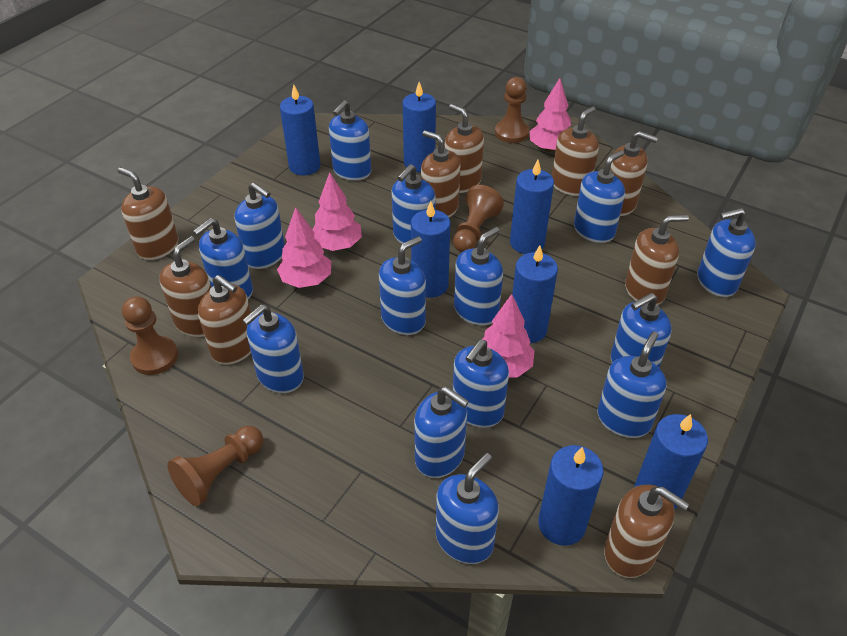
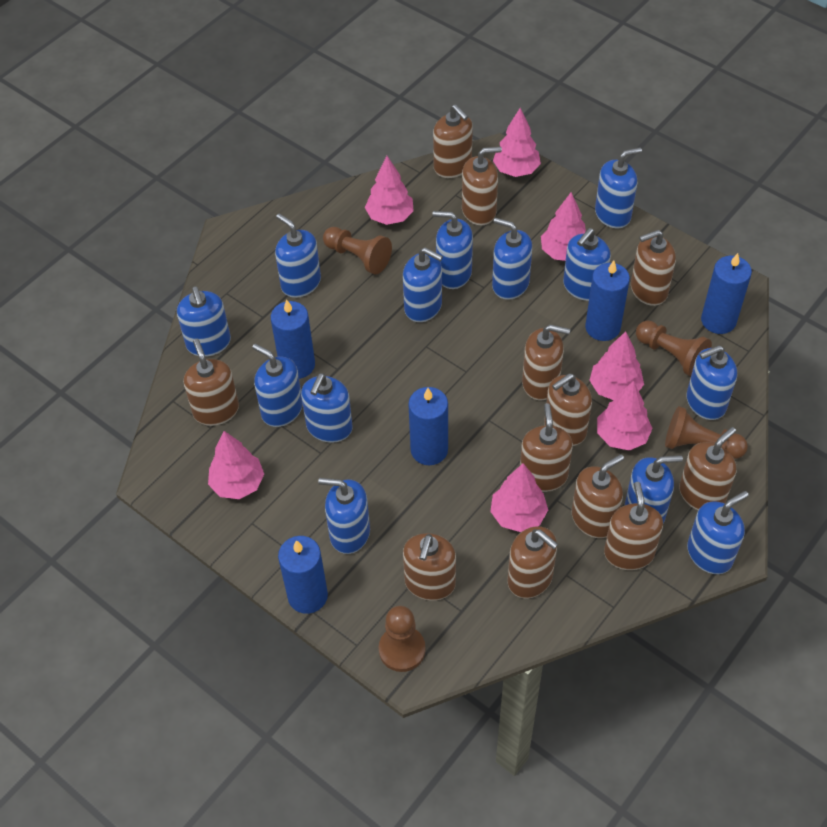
blue candle: [280,85,320,176] [403,82,436,172] [411,201,450,298] [510,160,554,254] [512,245,558,343] [538,445,604,546] [635,414,708,510] = 7 -> [271,299,315,379] [278,536,328,614] [409,387,448,465] [585,261,630,341] [701,253,752,334] = 5
blue soap dispenser: [193,218,253,299] [235,183,285,269] [242,304,304,393] [329,100,371,181] [379,236,426,335] [392,164,436,244] [414,386,469,478] [436,453,499,564] [453,339,509,428] [454,227,503,325] [574,150,625,243] [598,331,667,438] [611,293,672,368] [697,208,756,297] = 14 -> [177,286,231,357] [252,344,303,427] [275,214,321,298] [301,373,353,443] [318,478,370,554] [403,247,443,322] [433,211,473,289] [492,218,532,300] [563,228,611,301] [595,147,642,228] [625,455,683,523] [687,345,737,420] [687,491,749,574] = 13
brown soap dispenser: [118,167,178,260] [159,236,212,337] [198,275,251,365] [421,130,460,217] [445,104,484,193] [552,106,599,196] [604,485,689,578] [610,131,658,216] [625,215,689,305] = 9 -> [184,339,239,426] [403,533,456,601] [433,105,473,178] [462,147,502,225] [508,526,558,599] [520,403,573,492] [522,325,570,400] [544,373,592,446] [572,454,624,538] [604,482,663,570] [631,230,676,306] [679,427,736,510] = 12
pink tree: [277,207,331,288] [312,172,362,251] [482,294,535,377] [530,78,571,152] = 4 -> [208,431,264,499] [365,156,414,225] [490,463,548,532] [493,108,541,177] [541,192,586,261] [589,331,644,400] [597,381,653,451] = 7

